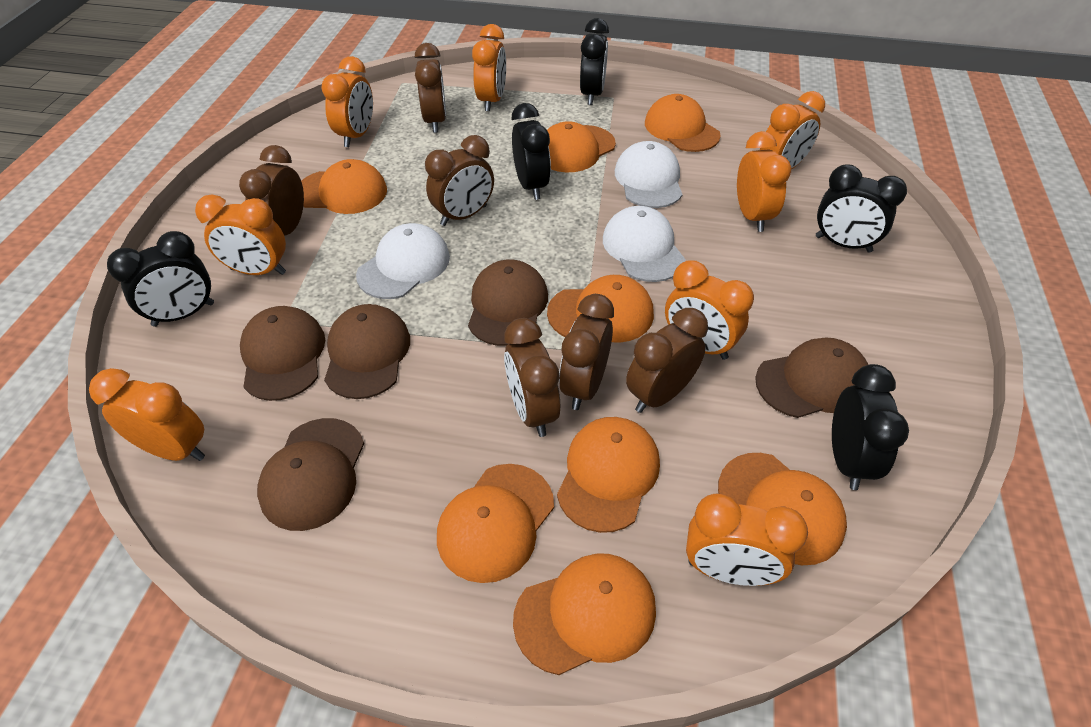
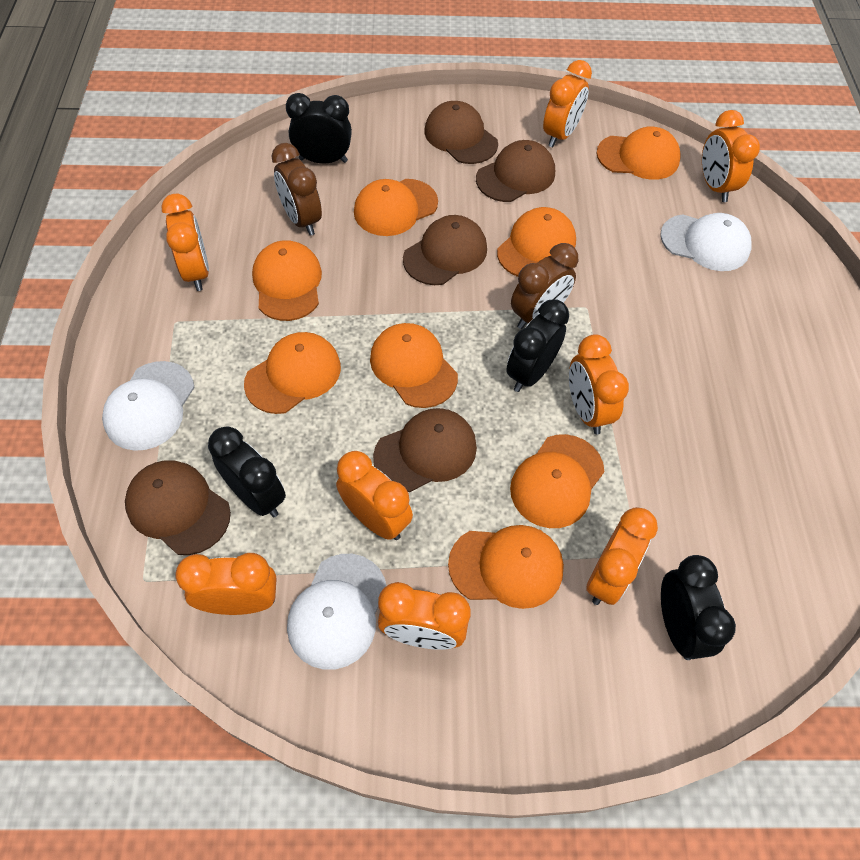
black clock: [107,231,214,327] [512,103,551,200] [580,18,609,105] [816,165,907,253] [832,364,909,490] = 5 -> [208,426,286,518] [286,93,352,164] [506,299,569,392] [661,555,736,660] = 4
brown clock: [239,145,304,236] [415,43,446,133] [425,135,494,226] [504,318,560,437] [559,294,614,410] [626,308,708,413] = 6 -> [272,143,322,236] [511,243,578,329] = 2

